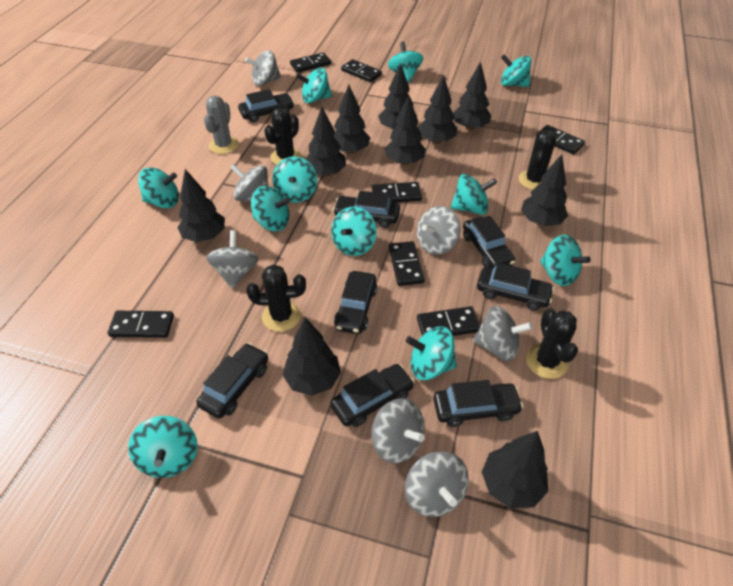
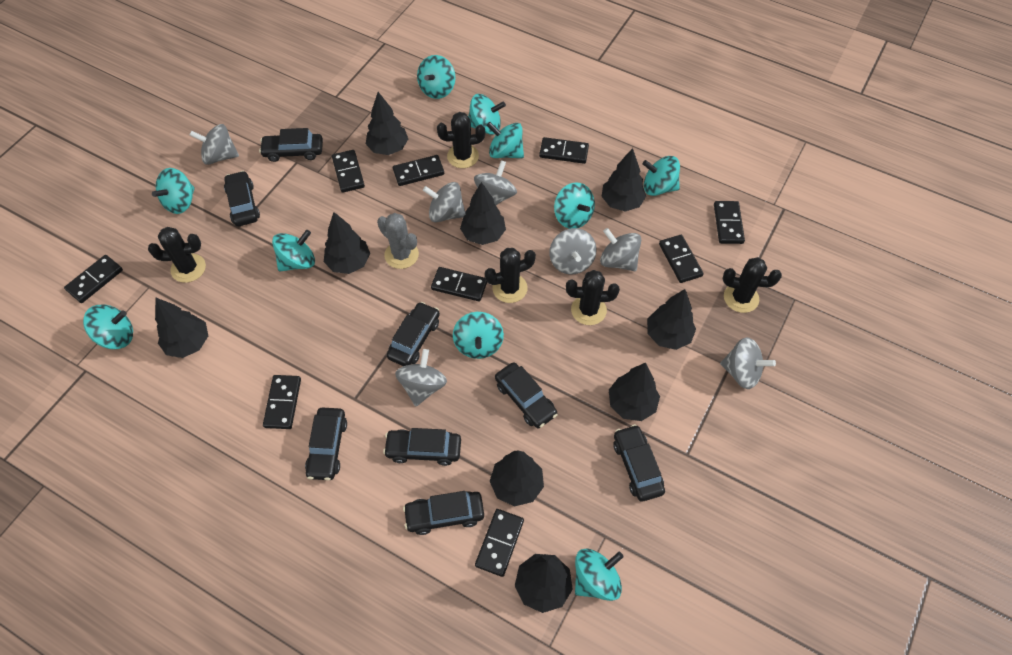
black cactus: [246,265,306,332] [264,107,301,165] [519,130,556,190] [526,308,578,379] = 4 -> [148,227,206,283] [437,112,485,168] [485,248,536,303] [566,270,620,325] [723,257,782,313] = 5
black domino: [108,311,174,338] [290,53,331,73] [341,59,382,82] [372,182,422,202] [389,241,425,286] [417,306,480,336] [536,125,585,155] = 7 -> [64,255,123,303] [263,375,301,429] [332,150,365,193] [393,155,444,186] [431,267,487,301] [475,509,524,577] [539,137,589,164] [659,235,704,283] [714,201,745,244] = 9
black tree: [177,169,225,242] [283,317,341,396] [306,106,346,177] [334,85,371,154] [378,63,417,130] [385,95,426,165] [418,75,457,144] [453,62,491,130] [482,431,548,508] [521,154,568,226] = 10 -> [155,298,208,358] [324,212,370,274] [366,92,408,155] [460,182,506,245] [490,451,544,507] [515,554,573,613] [601,148,646,211] [609,363,660,421] [647,289,696,350] = 9
turquoise spinning top: [128,416,198,478] [138,167,179,208] [251,186,290,231] [272,156,317,203] [296,68,332,103] [331,207,377,256] [388,42,423,82] [406,326,457,380] [451,174,497,215] [501,54,531,87] [540,235,591,286] = 11 -> [83,305,133,349] [152,168,195,214] [272,230,315,272] [417,55,456,99] [453,312,504,359] [468,94,506,135] [487,122,524,158] [554,182,595,229] [575,548,624,601] [643,156,680,196] = 10

